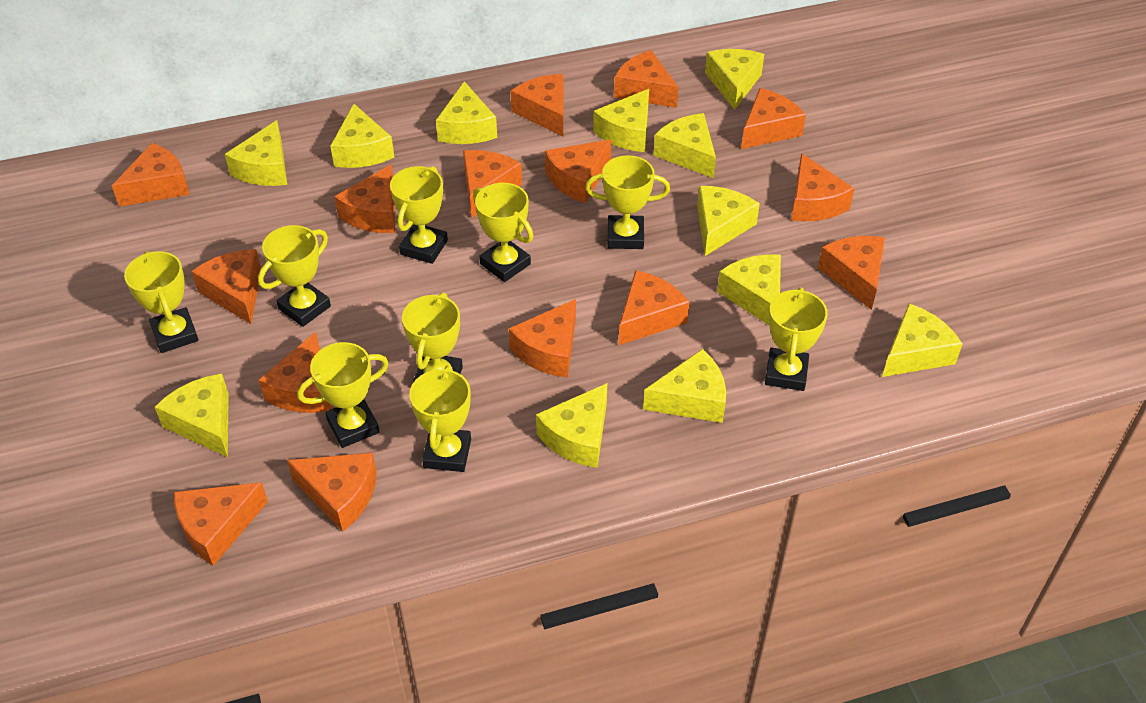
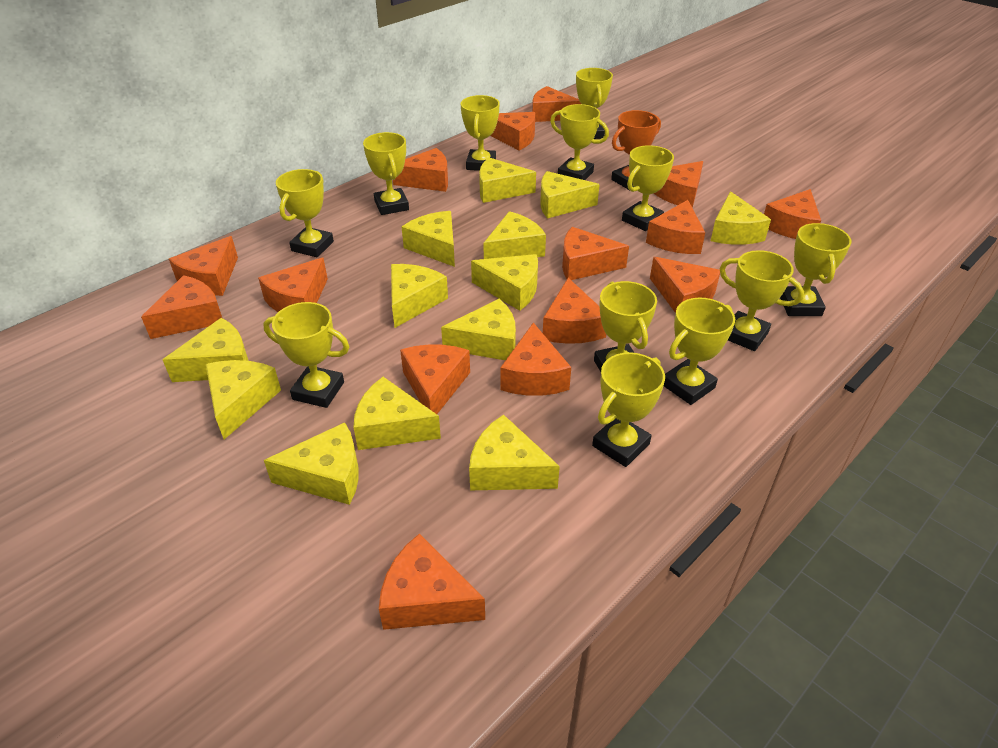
orange trophy: none = 0 -> [611,110,661,191] = 1
yellow cheese: [155,374,229,457] [225,120,287,186] [330,104,394,168] [436,81,497,144] [536,383,607,468] [593,89,649,152] [643,349,726,423] [654,113,716,178] [697,186,760,256] [705,49,764,110] [717,254,781,325] [882,303,962,377] = 12 -> [163,318,248,382] [206,360,281,439] [264,422,359,505] [353,377,441,450] [391,264,448,328] [402,211,455,267] [441,299,516,360] [469,415,560,490] [471,254,538,311] [479,158,536,203] [483,211,546,259] [540,171,600,219] [711,191,771,245] = 13
yellow trophy: [124,251,199,353] [258,225,331,327] [297,342,389,448] [390,166,448,264] [402,292,463,383] [409,365,471,472] [473,183,533,282] [585,155,670,249] [765,287,828,391] = 9 -> [263,302,349,408] [276,169,334,257] [363,132,409,215] [461,95,500,171] [550,104,609,180] [576,68,613,139] [592,352,665,467] [594,281,657,372] [622,145,674,231] [664,298,735,405] [720,250,804,351] [780,223,851,316] = 12

